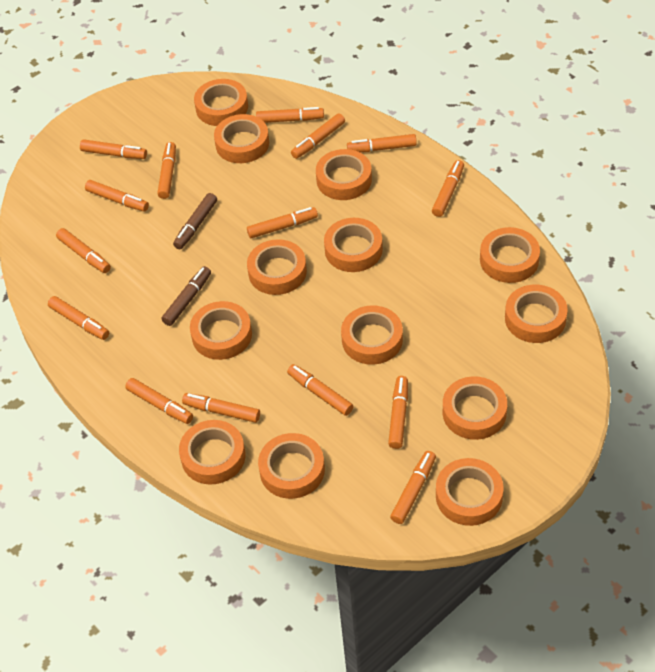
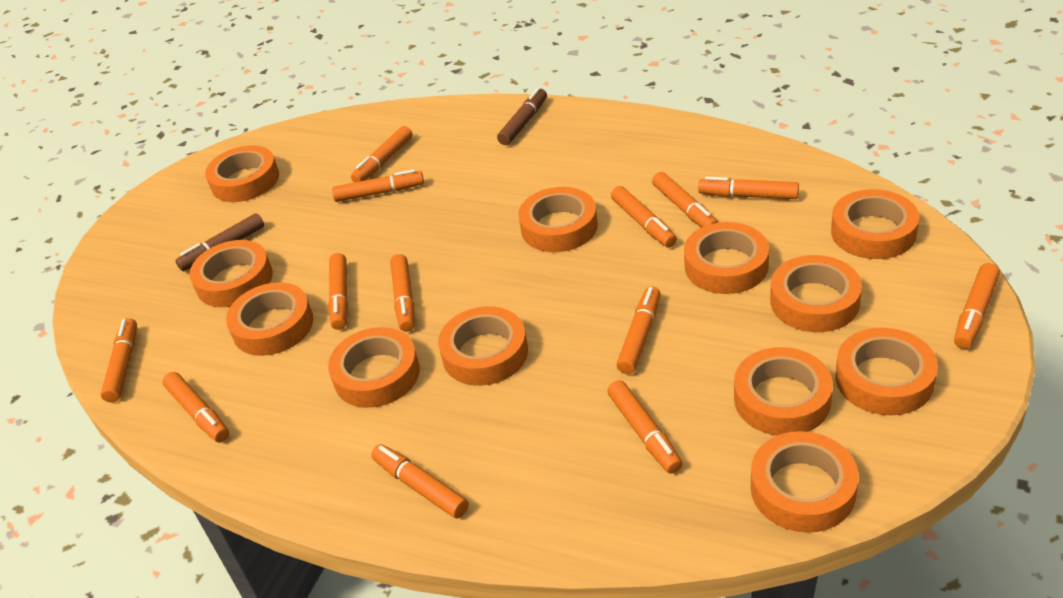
orange marker: [48,296,109,340] [56,228,111,273] [80,139,147,159] [85,180,149,212] [125,378,193,424] [157,142,176,199] [182,393,260,423] [247,207,318,238] [256,107,324,123] [287,364,353,416] [291,113,345,159] [347,134,417,153] [388,376,408,449] [390,451,436,524] [432,160,464,217] = 15 -> [100,318,137,402] [163,372,229,443] [328,253,348,330] [332,169,424,202] [351,126,413,182] [371,444,469,519] [390,254,415,332] [607,380,683,474] [611,186,677,248] [616,286,661,374] [652,172,718,228] [698,177,799,199] [954,263,1000,349] = 13
orange tape: [179,420,245,485] [190,301,252,360] [194,79,248,126] [214,114,269,163] [247,239,307,295] [258,433,325,499] [316,149,372,200] [324,218,383,272] [341,306,403,365] [436,458,503,526] [443,376,507,440] [480,227,540,283] [505,285,568,343] = 13 -> [189,240,273,307] [205,145,279,202] [226,282,313,356] [328,327,420,408] [438,306,528,386] [518,187,598,252] [684,222,769,294] [734,347,833,436] [751,431,859,533] [770,255,862,332] [831,189,919,259] [836,328,938,415] = 12

